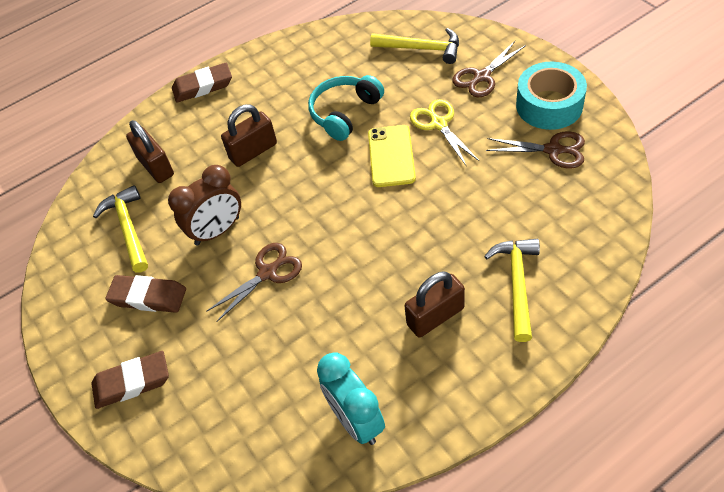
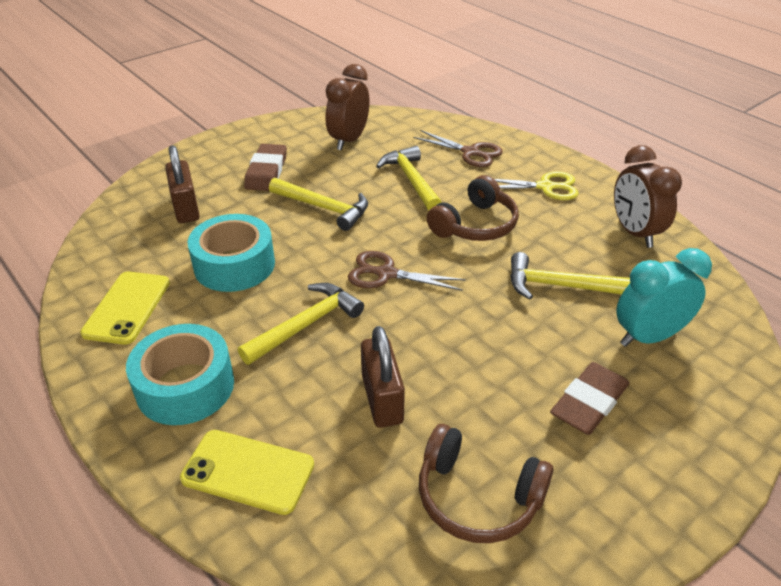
brown clock: [168,165,241,245] = 1 -> [326,64,370,151] [614,145,682,248] = 2
brown eraser: [92,351,169,409] [105,275,186,313] [172,63,232,103] = 3 -> [244,144,287,191] [550,362,629,435] = 2
brown headphones: none = 0 -> [419,424,553,543] [427,175,519,241] = 2
brown padlock: [126,120,174,183] [221,104,277,167] [405,272,465,338] = 3 -> [165,145,200,223] [361,326,405,428] = 2
brown scissors: [206,243,302,322] [452,41,526,97] [486,131,585,168] = 3 -> [348,251,466,291] [413,130,503,167] = 2
turquoise headphones: [308,75,384,141] = 1 -> none = 0
turquoise tape: [516,62,587,130] = 1 -> [126,324,234,425] [187,214,275,292] = 2
yellow hammer: [93,185,148,273] [370,28,459,64] [484,239,540,342] = 3 -> [238,283,364,365] [269,178,368,231] [376,146,442,211] [510,252,630,299] = 4
yellow phone: [368,125,416,187] = 1 -> [80,272,170,345] [180,430,314,515] = 2

